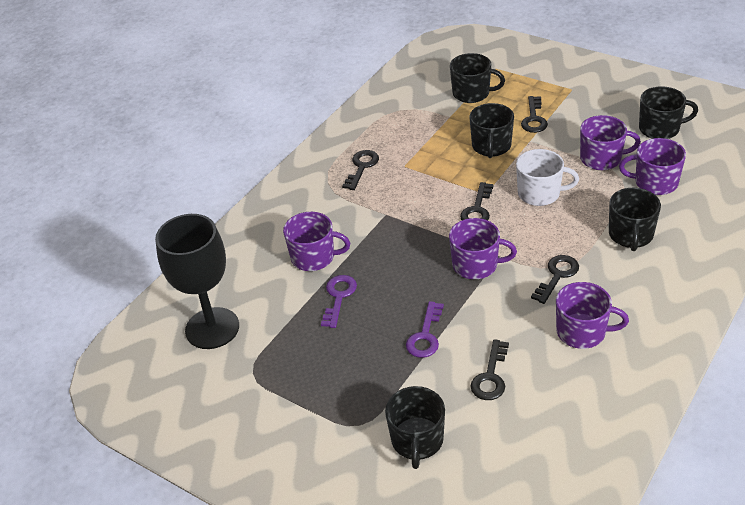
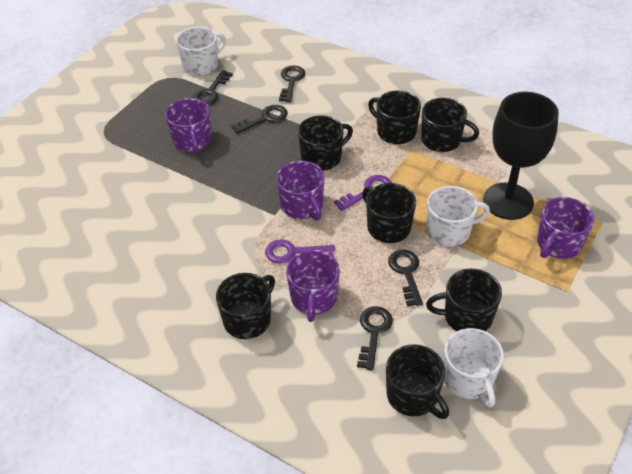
black mug: [385,386,445,469] [450,53,505,103] [469,103,514,158] [609,188,661,251] [639,86,698,139] = 5 -> [216,273,275,339] [298,115,353,171] [362,183,416,243] [368,91,421,144] [386,344,449,419] [421,98,479,152] [426,269,502,331] = 7
purple mug: [283,212,350,271] [449,218,517,279] [556,282,629,349] [580,115,641,170] [619,138,686,195] = 5 -> [165,98,212,154] [276,161,325,221] [286,250,340,322] [537,197,594,259] = 4
white mug: [516,149,579,206] = 1 -> [176,27,226,76] [426,186,490,247] [444,328,504,408] = 3

